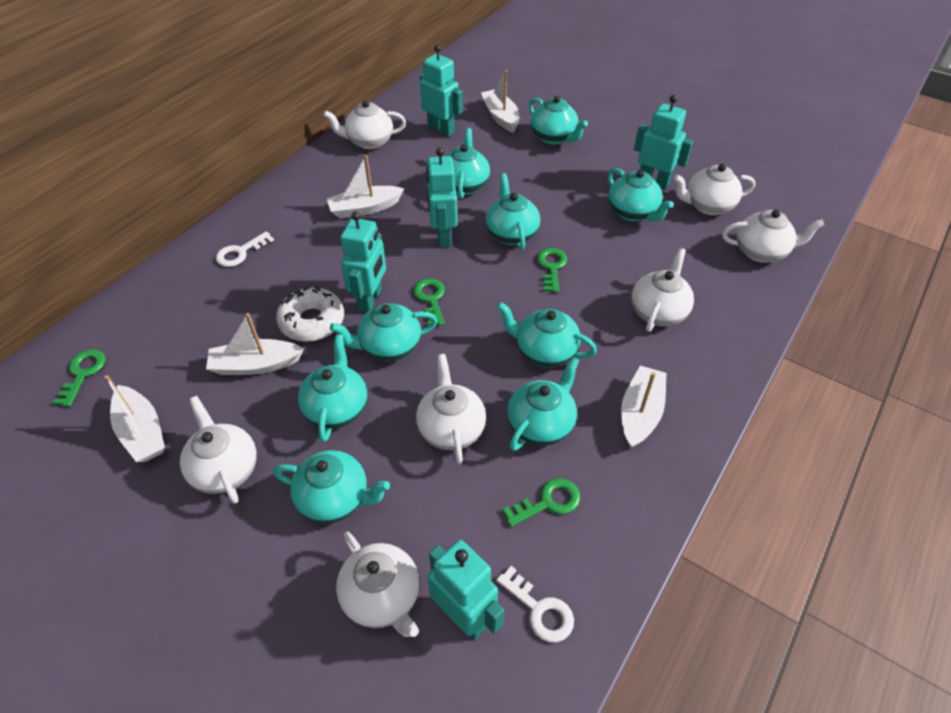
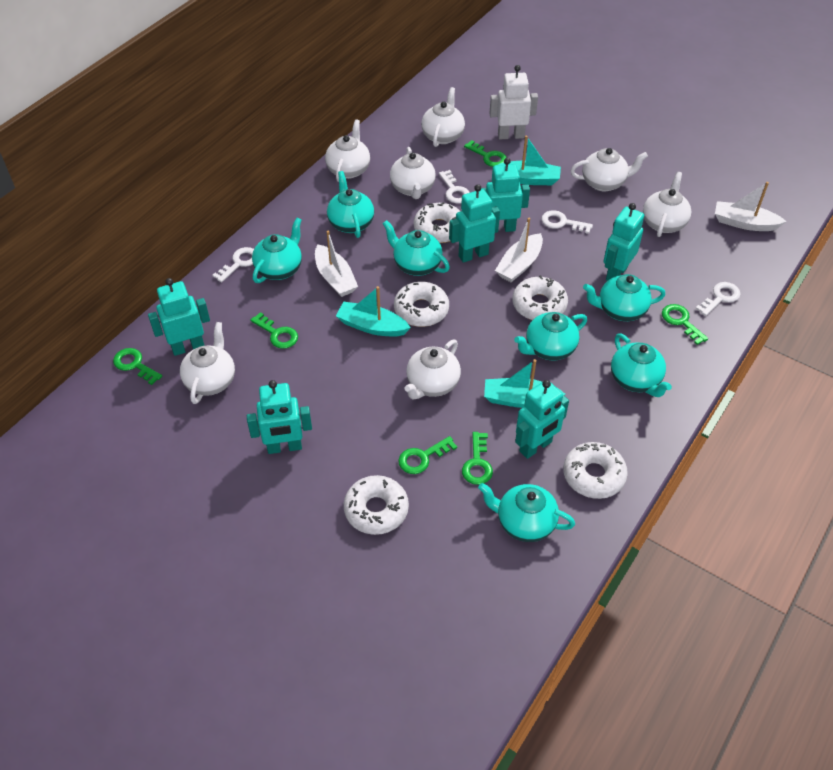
green key: [53,349,106,407] [413,278,445,326] [503,478,580,527] [537,248,567,293] = 4 -> [113,348,162,385] [251,312,298,349] [398,436,457,474] [462,432,493,485] [464,140,507,167] [662,304,708,345] = 6
turquoise boat: none = 0 -> [336,286,411,336] [484,359,565,408] [498,135,561,185] = 3
turquoise robot: [340,211,386,312] [420,45,463,137] [426,148,458,247] [428,540,504,640] [634,95,693,189] = 5 -> [148,278,210,356] [247,380,312,454] [449,184,500,263] [481,158,530,233] [515,380,569,459] [604,203,644,281] = 6
turquoise teapot: [273,450,390,524] [298,335,367,442] [330,303,438,362] [446,128,490,199] [485,173,540,251] [497,302,597,368] [507,357,579,451] [529,96,588,145] [608,168,674,221] = 9 -> [252,218,302,283] [327,171,374,238] [383,220,450,276] [478,483,575,542] [514,312,587,360] [583,274,666,321] [611,333,672,397] = 7
white boat: [104,375,165,462] [206,313,304,375] [326,155,404,219] [481,70,520,133] [621,366,666,449] = 5 -> [315,230,358,297] [495,218,543,282] [715,182,787,231] = 3
white donut: [276,286,344,342] = 1 -> [344,475,409,535] [394,282,449,327] [414,202,460,243] [512,275,568,320] [563,442,628,499] = 5
white key: [216,231,274,267] [496,566,574,642] = 2 -> [212,247,254,282] [439,170,470,204] [542,210,593,234] [695,282,741,316] = 4
white robot: none = 0 -> [489,65,538,139] = 1

